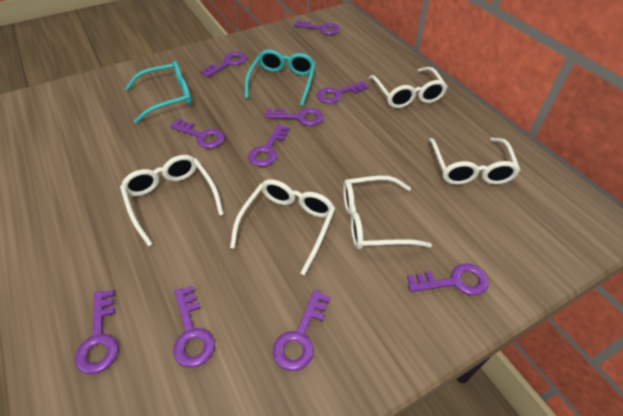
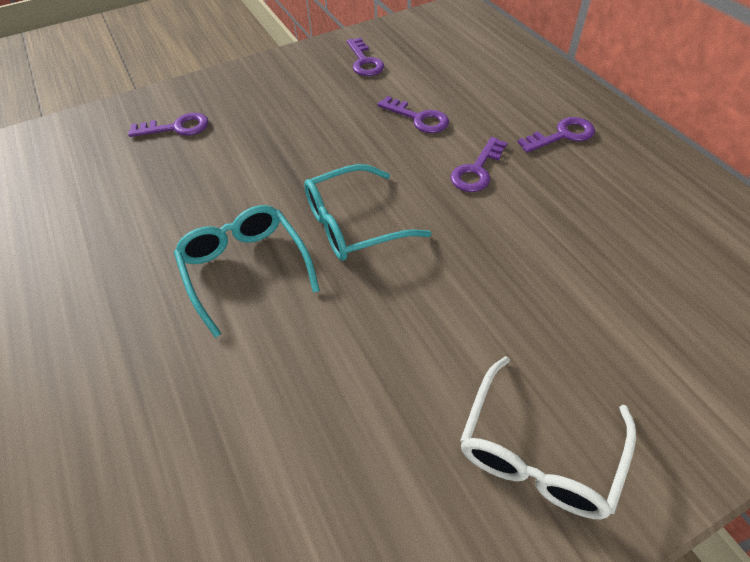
purple key: [75,290,118,375] [170,119,225,148] [173,286,215,368] [200,52,246,78] [248,124,290,167] [264,108,323,126] [273,290,331,371] [294,20,340,35] [317,81,369,104] [407,263,489,296] = 10 -> [128,113,209,137] [347,38,384,76] [377,96,449,133] [450,137,507,192] [517,117,595,153] = 5
white glasses: [120,155,224,247] [230,179,335,275] [343,176,432,250] [368,67,448,108] [429,138,520,185] = 5 -> [460,356,636,519] = 1

